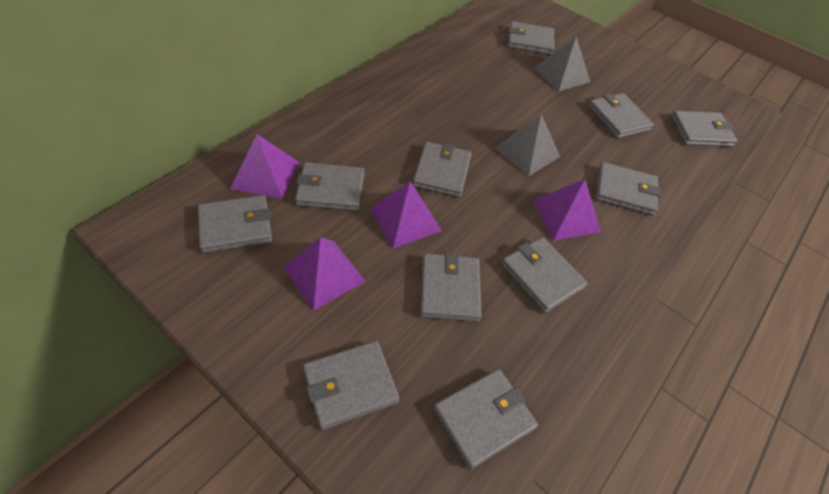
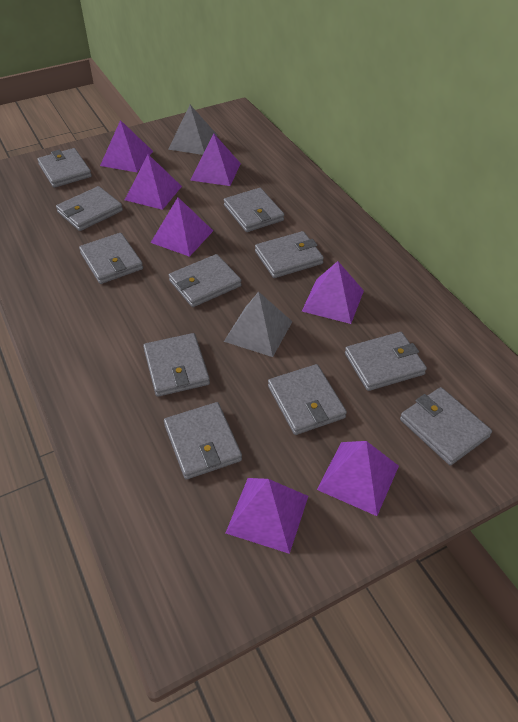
purple pyramid: [230,134,299,199] [283,237,366,311] [370,181,442,248] [532,179,601,241] = 4 -> [100,120,153,172] [125,154,182,210] [151,197,213,257] [190,133,241,186] [226,478,308,554] [302,261,364,324] [317,441,399,516] = 7

